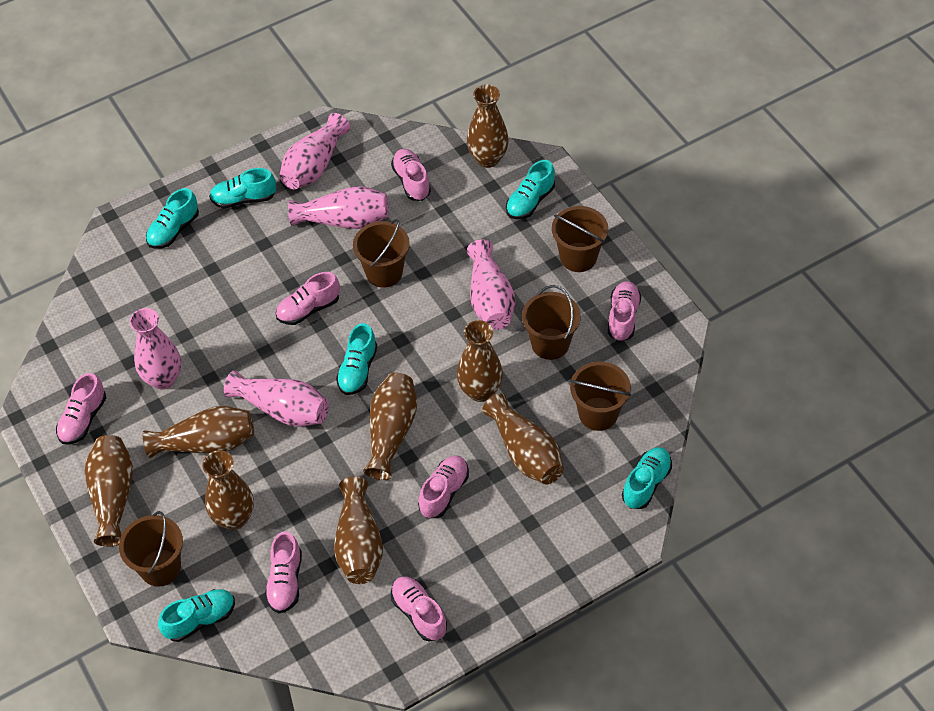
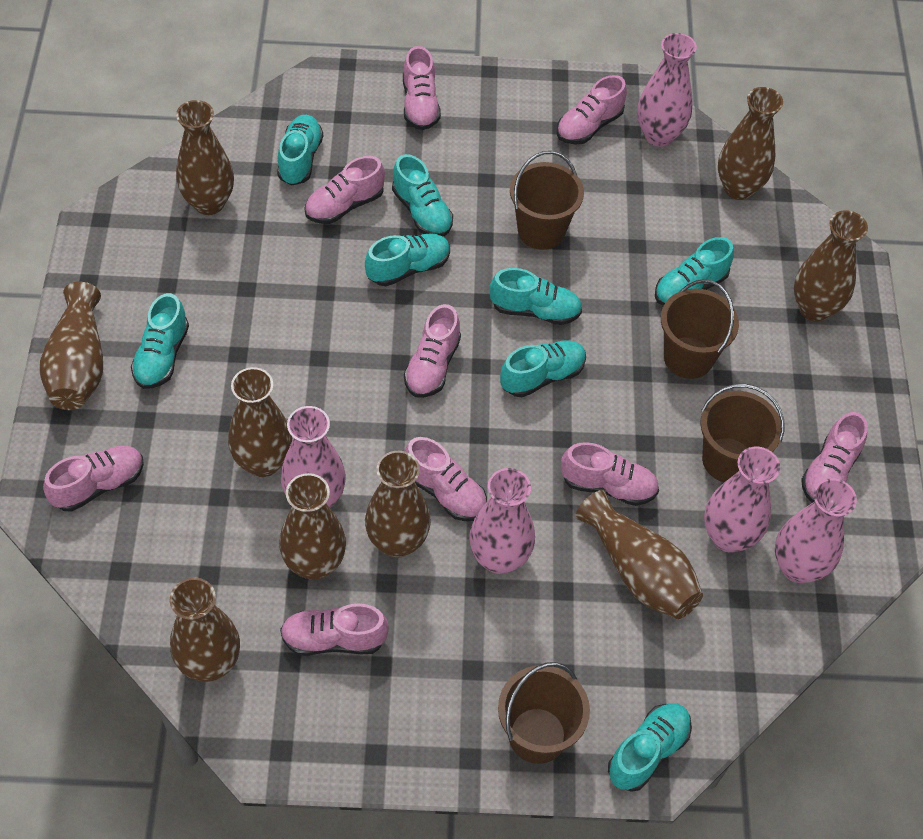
brown bucket: [119,511,183,586] [353,219,410,288] [522,285,581,360] [552,206,608,272] [570,362,631,431] = 5 -> [498,662,590,764] [510,151,584,250] [661,279,739,379] [700,384,785,482] = 4
brown vase: [85,435,133,546] [143,406,254,459] [202,450,254,530] [334,476,383,584] [363,373,417,480] [457,320,503,402] [467,84,509,168] [482,393,564,485] = 8 -> [40,282,103,410] [170,578,240,682] [176,100,234,215] [228,367,292,477] [279,473,346,580] [365,451,431,558] [576,490,703,619] [718,87,783,200] [794,210,868,321] = 9
pink shoe: [56,373,106,445] [265,531,302,613] [276,272,340,325] [391,149,431,201] [391,576,447,642] [418,455,469,518] [608,281,641,342] = 7 -> [43,446,144,512] [280,604,389,656] [304,156,385,224] [403,46,441,130] [404,304,461,398] [405,437,487,521] [557,75,627,145] [561,442,659,506] [801,412,868,503] = 9
turquoise shoe: [146,188,199,249] [158,589,235,642] [209,168,276,208] [336,323,377,395] [506,160,555,219] [622,447,672,509] = 6 -> [131,293,189,389] [277,115,323,186] [365,233,450,286] [392,154,453,237] [490,268,582,325] [500,340,586,397] [608,703,692,792] [655,237,734,306] = 8

